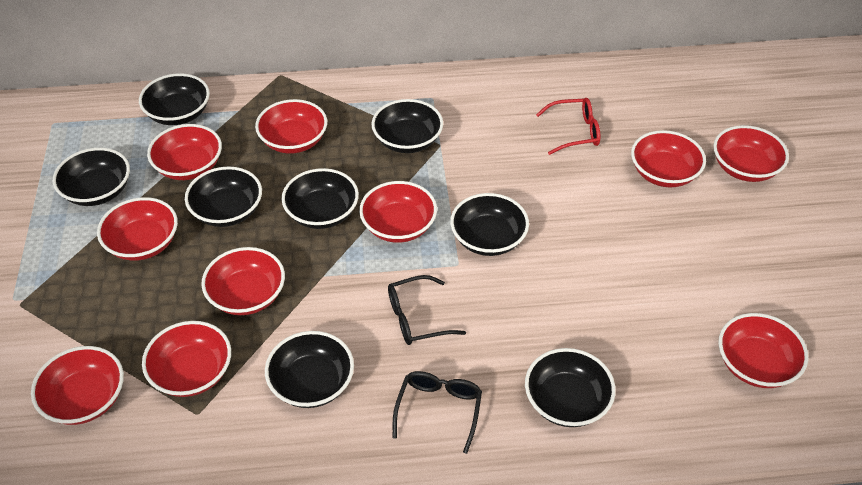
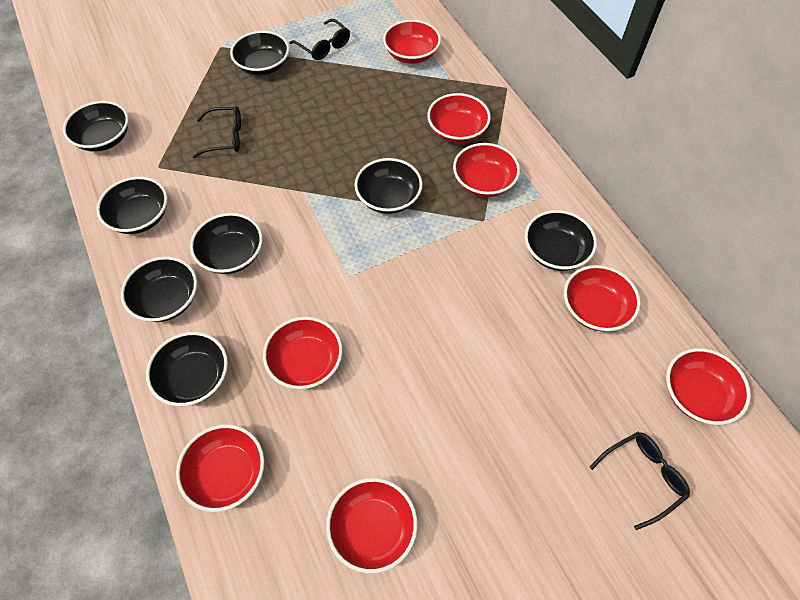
black glasses: [388,275,466,345] [393,371,482,454] = 2 -> [192,106,241,158] [289,19,350,60] [590,432,690,530] = 3
red bowl: [31,346,124,425] [97,197,178,261] [142,321,231,397] [147,124,222,180] [201,247,285,315] [255,99,327,154] [359,181,437,243] [631,130,706,187] [713,125,789,182] [719,313,808,388] = 10 -> [176,424,264,512] [263,317,343,389] [326,478,418,573] [383,20,441,64] [427,93,491,143] [453,143,520,197] [564,265,641,332] [666,348,751,425] = 8
red glasses: [536,98,600,155] = 1 -> none = 0

